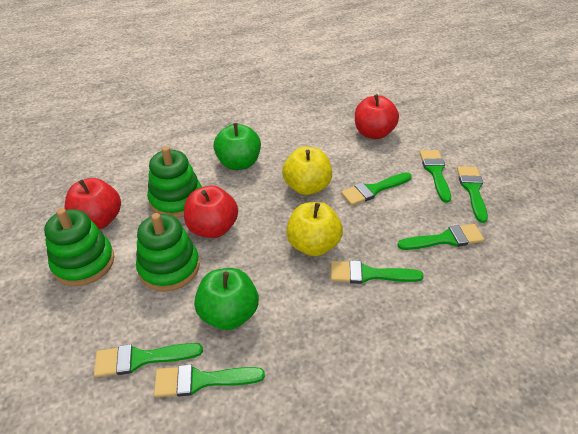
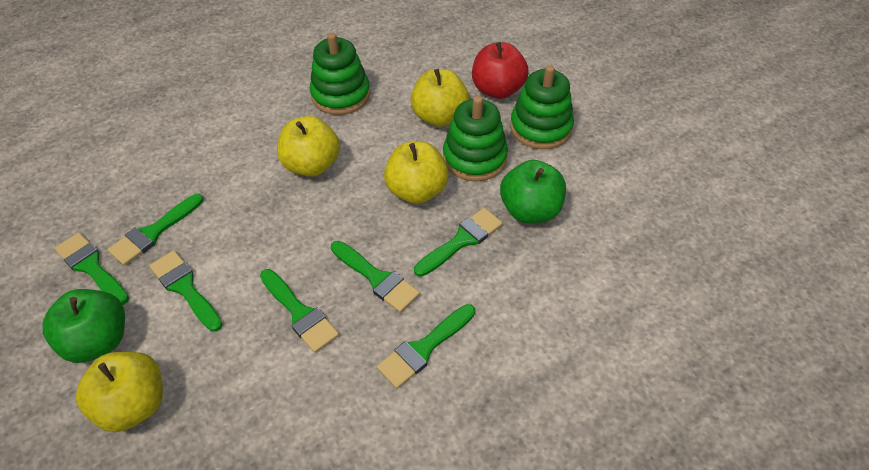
red apple: [64,178,121,229] [184,186,238,238] [355,94,399,139] = 3 -> [472,42,529,99] = 1
yellow apple: [282,147,332,195] [286,202,343,256] = 2 -> [76,352,163,432] [277,116,340,177] [384,142,449,204] [411,69,469,127] = 4

